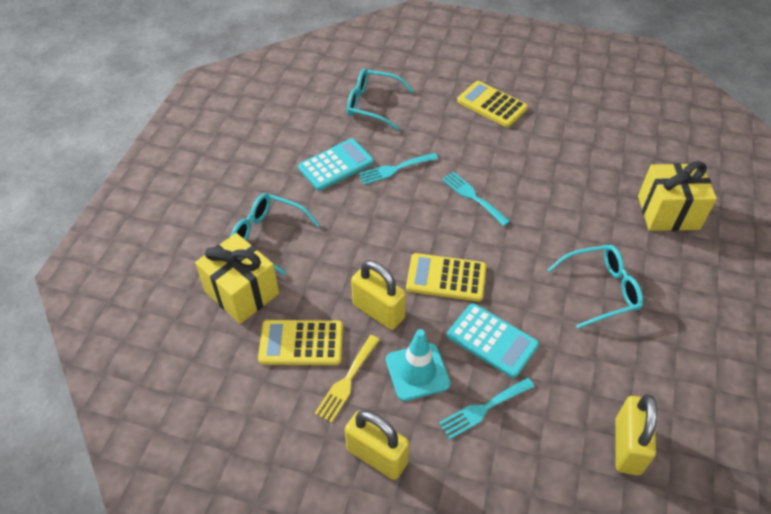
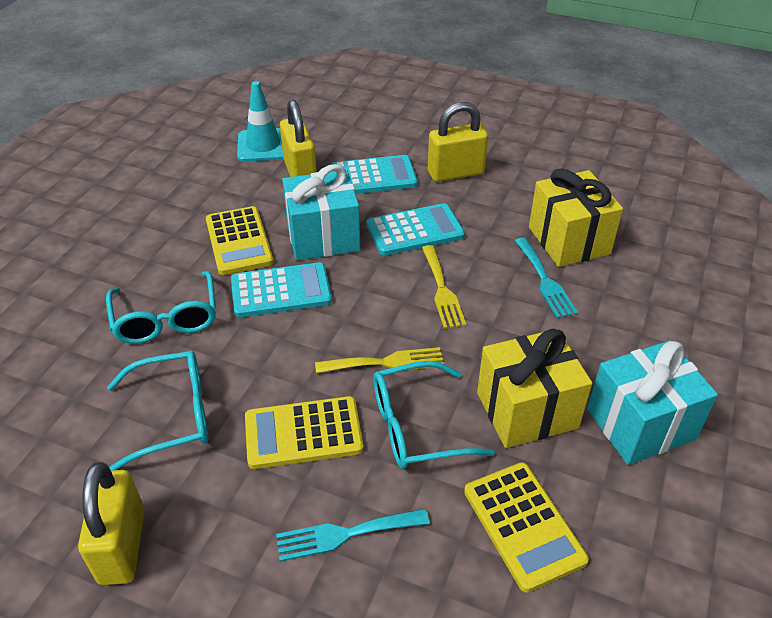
turquoise calculator: [298,139,374,191] [447,303,539,378] = 2 -> [231,262,332,317] [330,155,418,194] [367,203,465,256] = 3
turquoise fork: [358,153,438,185] [439,378,535,439] [442,172,510,226] = 3 -> [276,509,430,562] [515,237,578,318] = 2
turquoise gift: none = 0 -> [282,164,360,260] [587,341,718,465] = 2
yellow fork: [314,335,380,423] = 1 -> [315,347,444,373] [422,245,466,329] = 2

